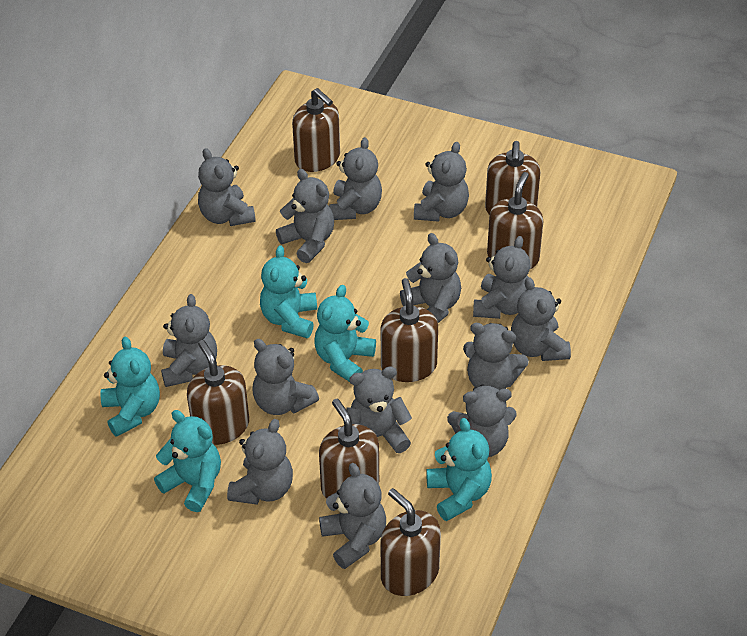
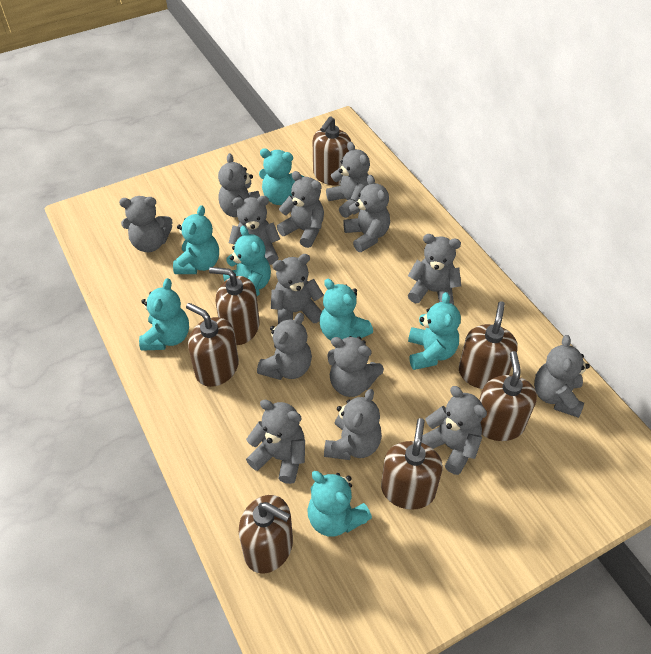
turquoise teddy bear: [100,336,160,437] [154,410,221,512] [260,245,317,338] [314,285,376,382] [426,418,492,521] = 5 -> [139,278,189,351] [173,205,219,274] [223,226,271,296] [259,148,304,205] [307,471,372,537] [320,279,373,340] [408,292,461,370] = 7

